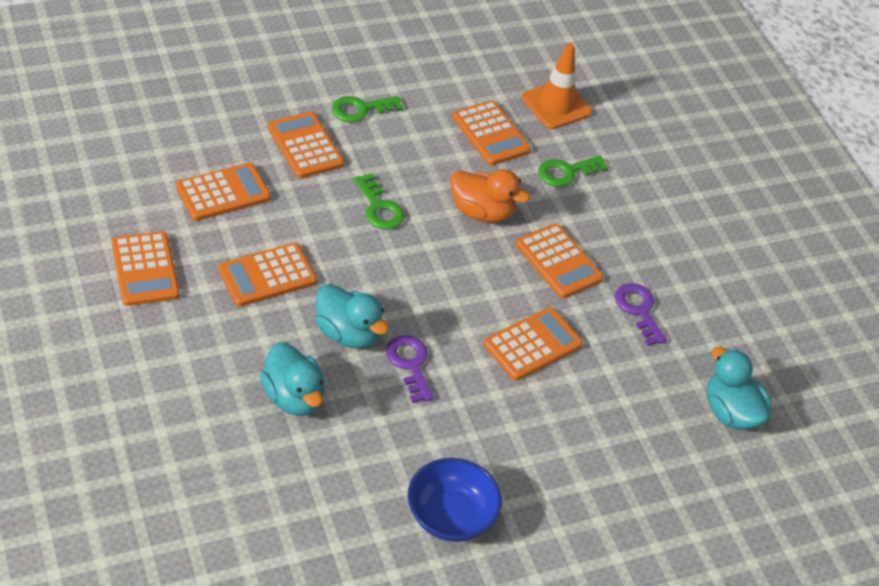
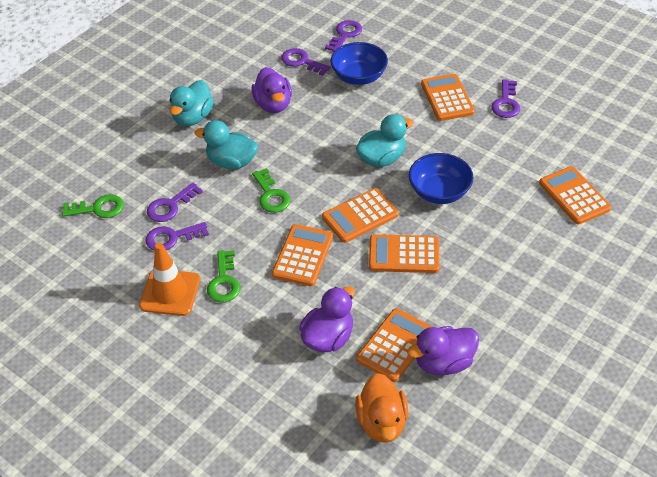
blue bowl: [407,458,502,542] = 1 -> [330,42,388,85] [409,153,474,204] = 2
orange calculator: [111,231,180,306] [176,163,271,221] [218,243,317,307] [268,112,344,179] [452,100,531,166] [483,308,583,381] [516,224,603,299] = 7 -> [272,224,333,286] [322,188,399,243] [356,308,432,382] [369,234,440,273] [421,74,475,121] [539,166,611,225] = 6
purple duck: none = 0 -> [251,67,292,113] [299,286,355,353] [407,326,479,375] = 3
purple key: [386,335,434,403] [615,283,667,346] = 2 -> [145,222,209,251] [147,183,203,222] [281,48,331,76] [325,20,362,52] [491,79,520,118] = 5

